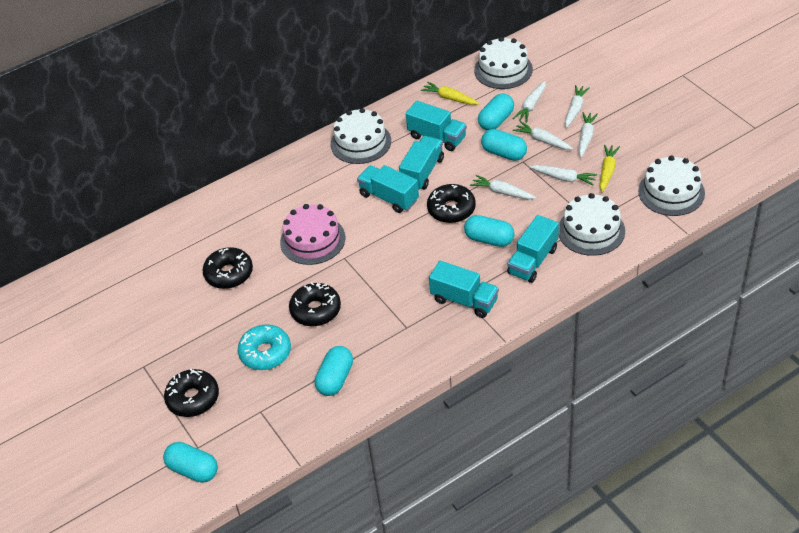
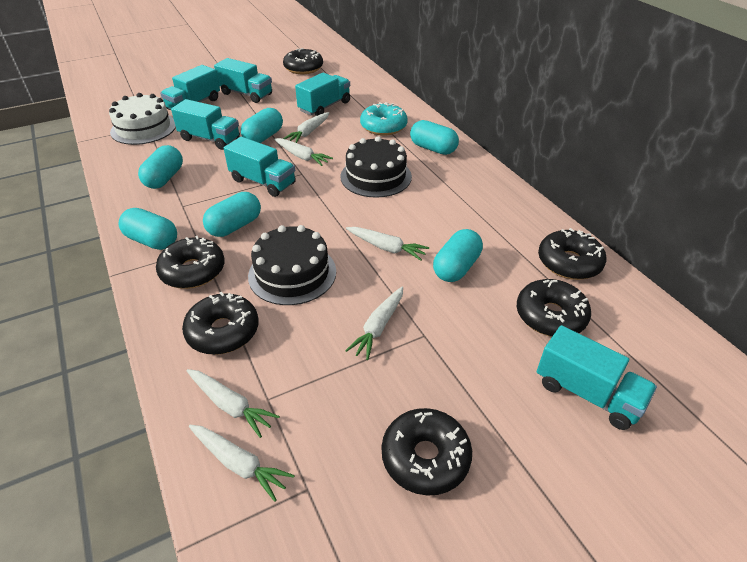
black cake: none = 0 -> [248,225,336,305] [340,136,412,198] = 2
black donut: [164,369,219,417] [202,247,253,289] [289,282,341,326] [427,184,476,223] = 4 -> [156,236,225,289] [182,292,259,355] [283,48,323,74] [382,408,472,496] [517,279,591,337] [538,228,606,280] = 6
pink cake: [280,204,346,265] = 1 -> none = 0
turquoise capsule: [163,442,218,483] [315,346,353,396] [464,215,514,247] [478,93,514,131] [481,129,527,161] = 5 -> [118,208,177,250] [138,145,183,189] [203,192,261,237] [241,108,283,143] [410,120,459,155] [433,229,483,282] = 6
turquoise truck: [357,165,419,213] [399,136,444,191] [406,101,467,151] [429,261,499,318] [507,215,559,283] = 5 -> [160,65,220,110] [171,99,240,150] [214,58,272,103] [224,137,296,197] [295,73,350,116] [537,325,657,430] = 6
white cake: [331,108,391,164] [474,37,533,89] [558,193,625,256] [638,155,705,216] = 4 -> [109,93,176,145] = 1
yellow carrot: [421,82,480,105] [600,145,620,193] = 2 -> none = 0

